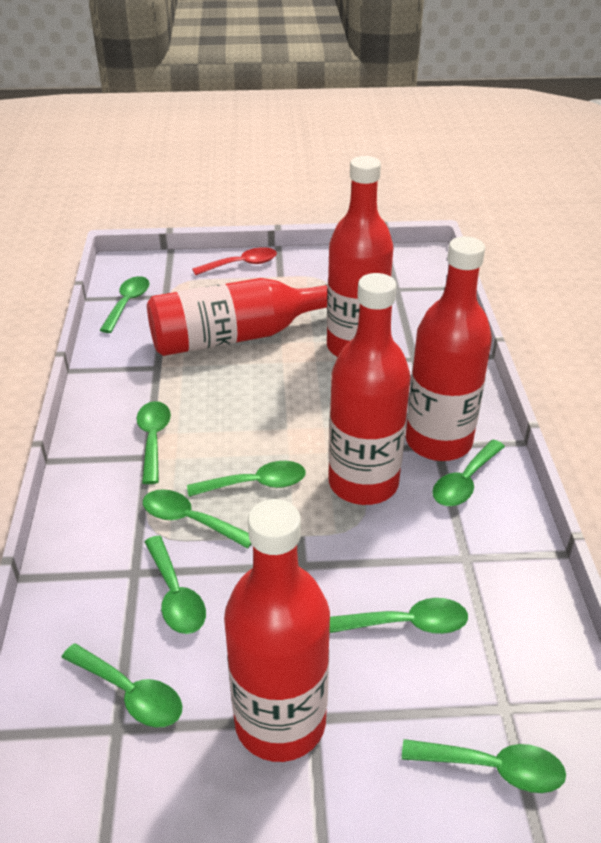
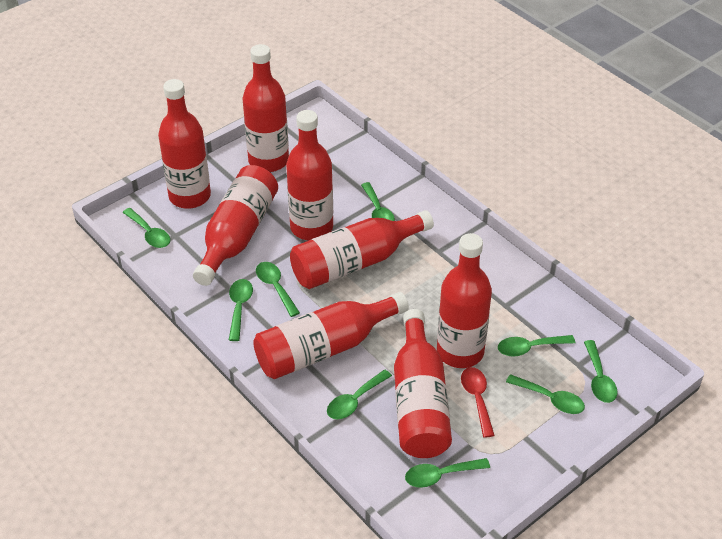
red bottle: [147,278,328,356] [224,499,330,762] [327,156,393,357] [328,273,411,505] [405,236,492,461] = 5 -> [158,79,211,209] [193,165,278,286] [243,44,289,172] [253,292,409,379] [286,110,333,240] [290,210,434,289] [394,309,452,458] [437,233,492,368] = 8

